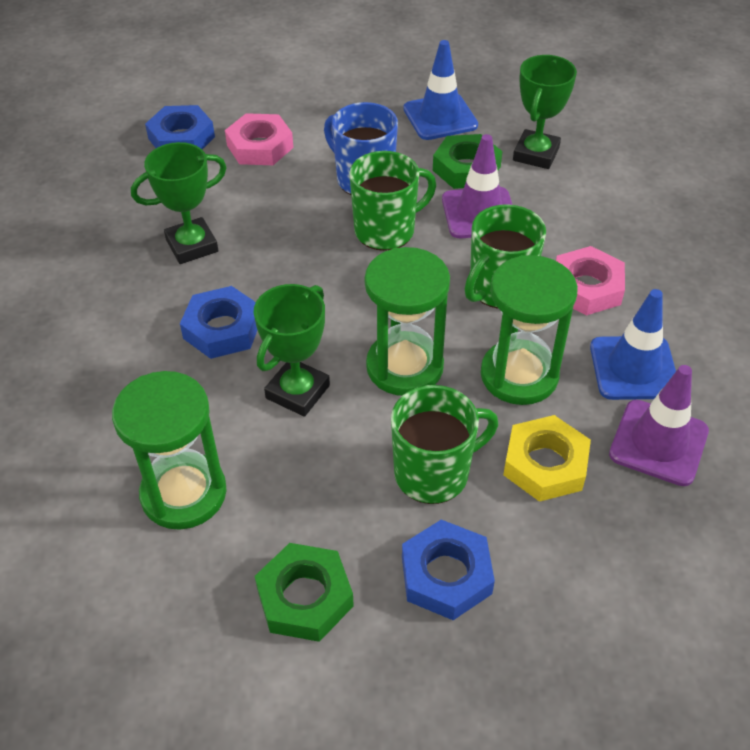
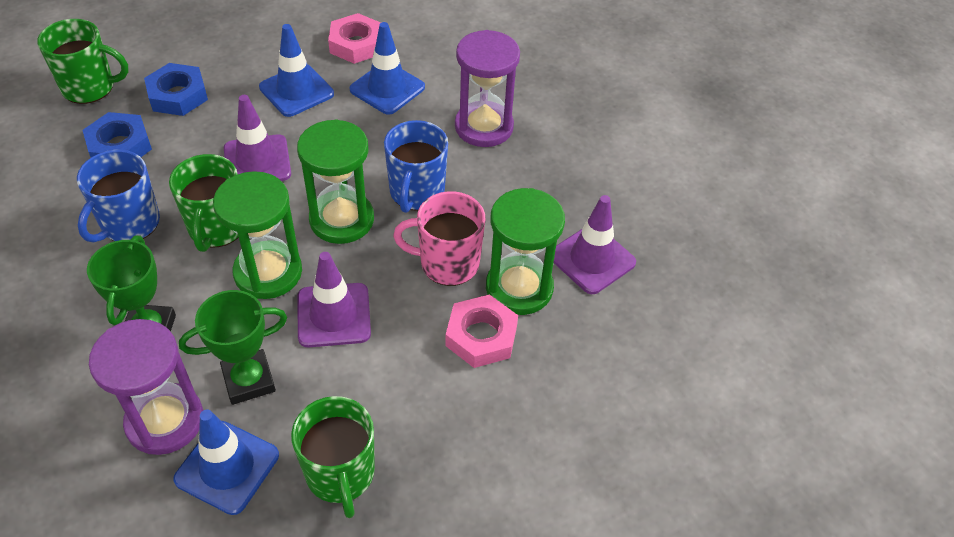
blue mug: [324,102,398,195] = 1 -> [77,150,160,243] [384,120,448,213] = 2
blue nut: [145,105,215,149] [180,286,257,359] [402,520,495,620] = 3 -> [82,112,152,157] [144,63,208,116] = 2
blue traffic cone: [403,40,478,140] [590,289,676,400] = 2 -> [173,410,279,515] [259,24,334,117] [350,22,425,115] = 3
green nut: [255,543,354,642] [433,134,502,189] = 2 -> none = 0
green trophy: [131,142,227,264] [254,284,330,417] [513,55,577,169] = 3 -> [87,235,176,332] [179,290,287,405] = 2
pink mug: none = 0 -> [393,191,485,286] = 1
purple hourglass: none = 0 -> [89,319,203,455] [455,30,520,147] = 2
purple traffic cone: [442,134,512,238] [609,365,709,486] = 2 -> [224,95,291,181] [297,252,371,347] [554,195,636,294] = 3
yellow nut: [503,415,591,502] = 1 -> none = 0

